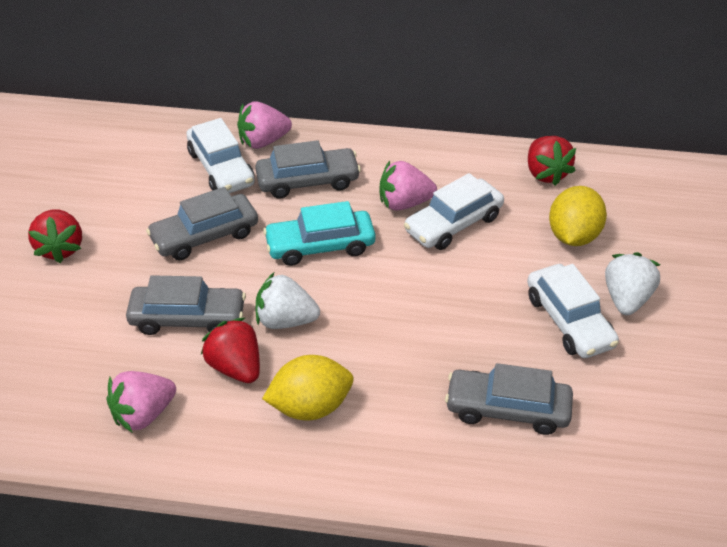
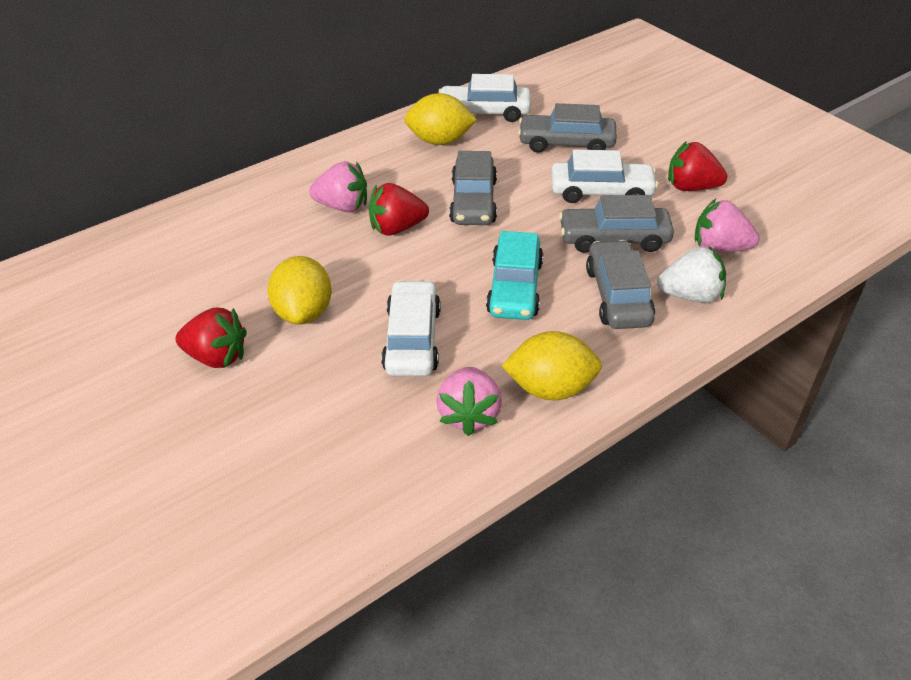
white strawberry: [255,273,320,329] [605,252,660,315] = 2 -> [657,246,726,303] = 1
yellow lemon: [262,355,353,420] [549,186,607,246] = 2 -> [268,256,332,325] [404,93,477,145] [502,331,602,400] = 3

